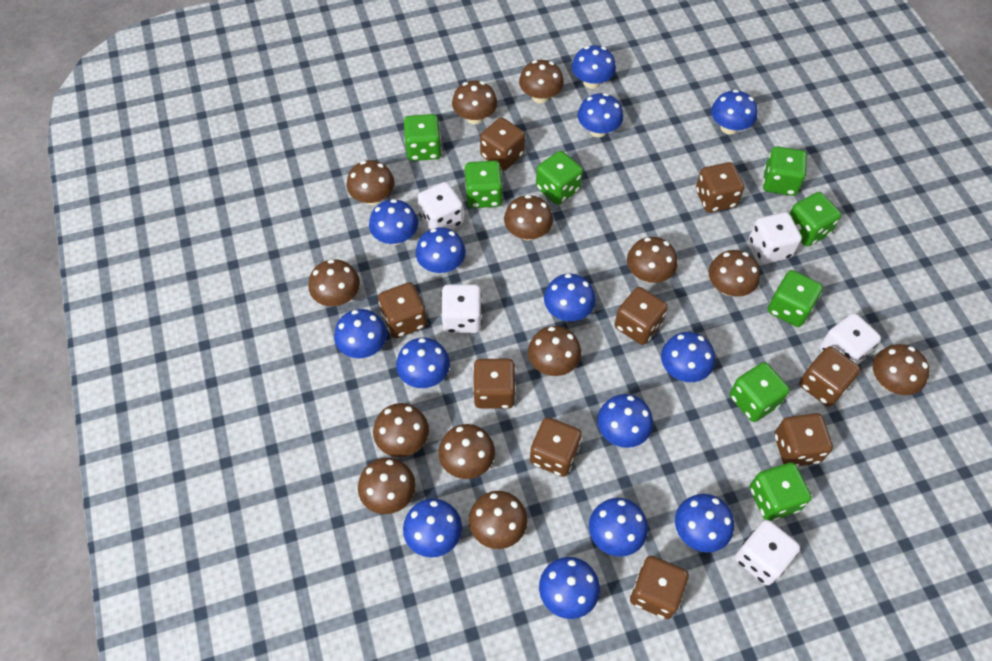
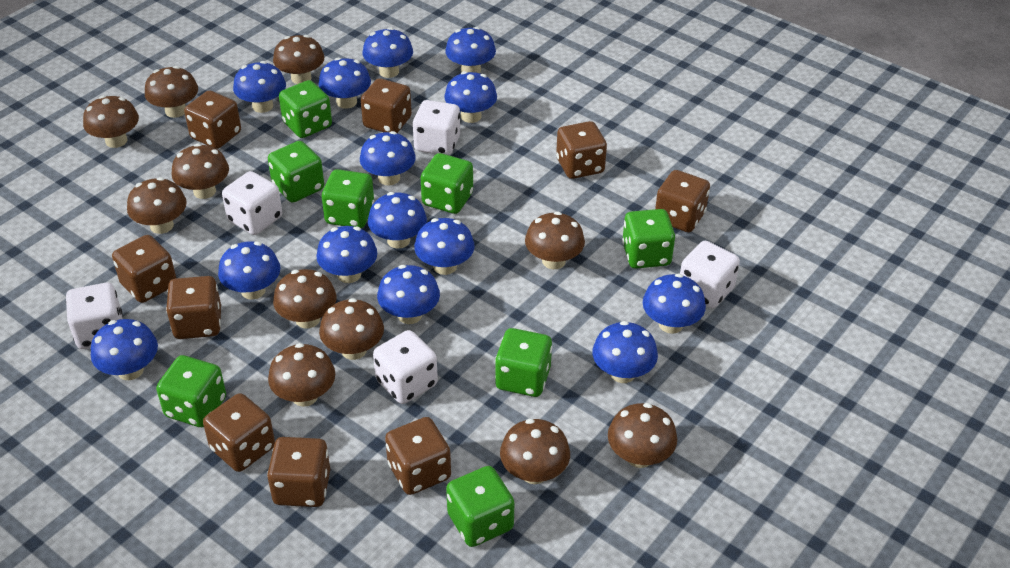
brown mushroom: [308,259,360,306] [347,160,395,205] [358,458,416,514] [373,403,429,457] [439,424,495,479] [452,81,497,124] [469,491,528,549] [504,195,553,241] [519,60,564,103] [528,326,581,376] [627,237,678,283] [709,250,760,297] [873,344,930,395] = 13 -> [83,96,139,148] [127,177,187,234] [145,66,198,118] [172,144,229,199] [268,343,335,407] [273,35,324,84] [273,269,336,328] [319,298,384,360] [500,419,570,484] [525,212,585,269] [608,403,677,468] = 11

